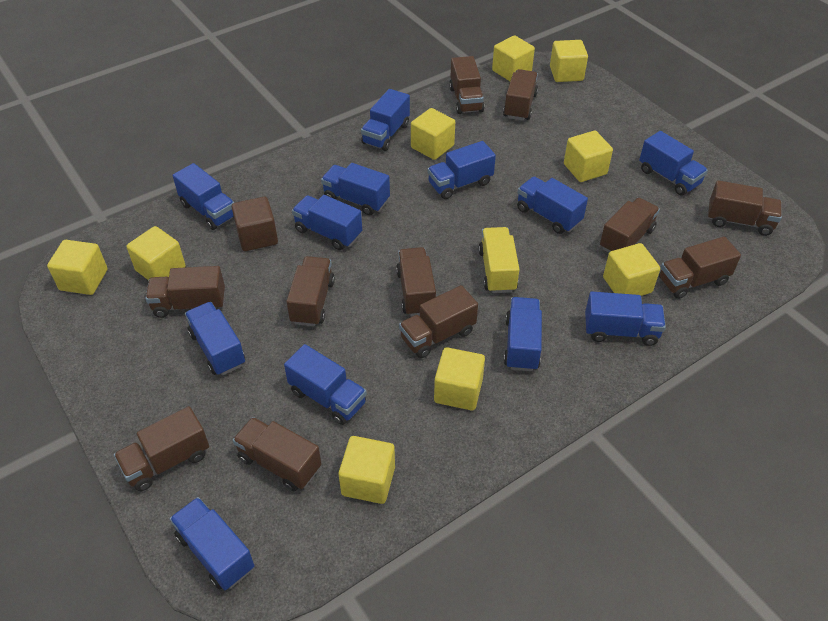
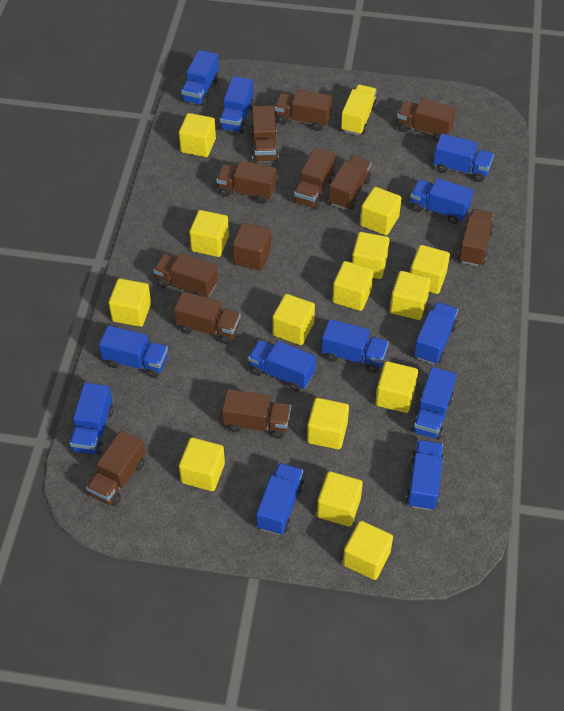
yellow cube: [47,240,108,295] [127,226,186,280] [339,436,395,504] [411,108,455,160] [434,347,485,410] [492,35,535,81] [550,40,588,82] [564,131,613,182] [603,243,660,296] = 9 -> [108,278,151,327] [179,113,216,157] [179,437,225,491] [189,210,229,257] [272,294,315,345] [307,398,349,449] [317,471,363,527] [332,261,374,311] [343,521,393,580] [352,232,390,279] [360,187,401,235] [375,361,418,413] [390,271,431,320] [410,245,450,294] = 14

